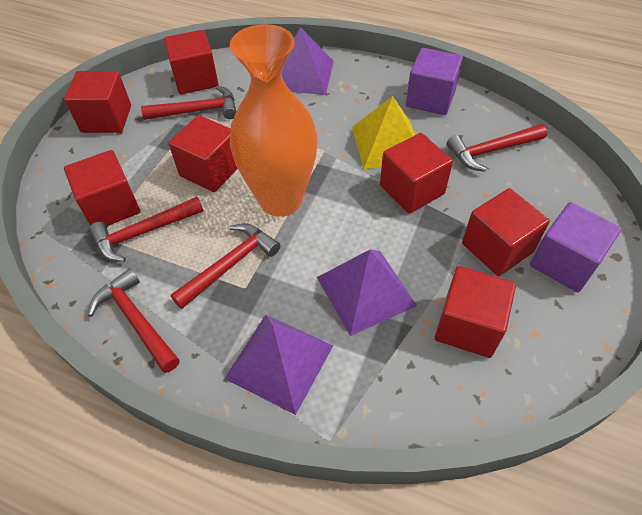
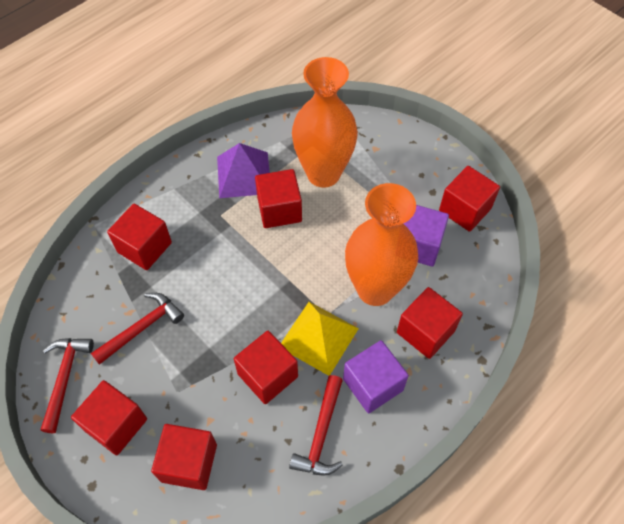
orange vase: [230,24,318,217] = 1 -> [292,57,358,188] [345,183,418,306] = 2
purple pyramid: [224,315,333,415] [281,27,334,95] [317,249,417,336] = 3 -> [217,143,270,198] = 1
red hammer: [88,268,180,373] [89,197,203,262] [141,86,236,120] [171,223,280,309] [447,124,548,172] = 5 -> [41,338,94,433] [91,293,184,365] [289,375,343,476] = 3

